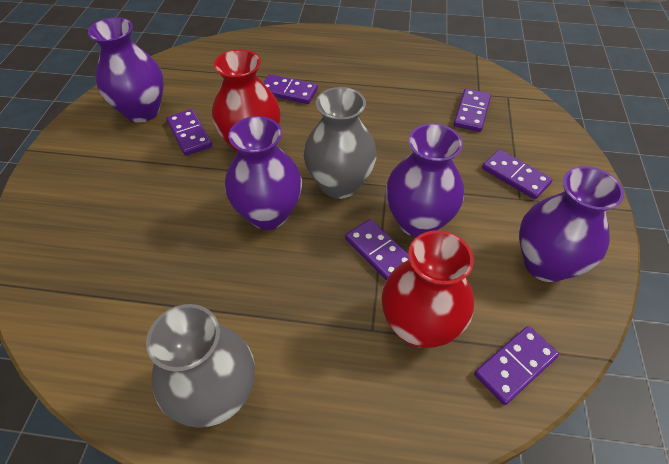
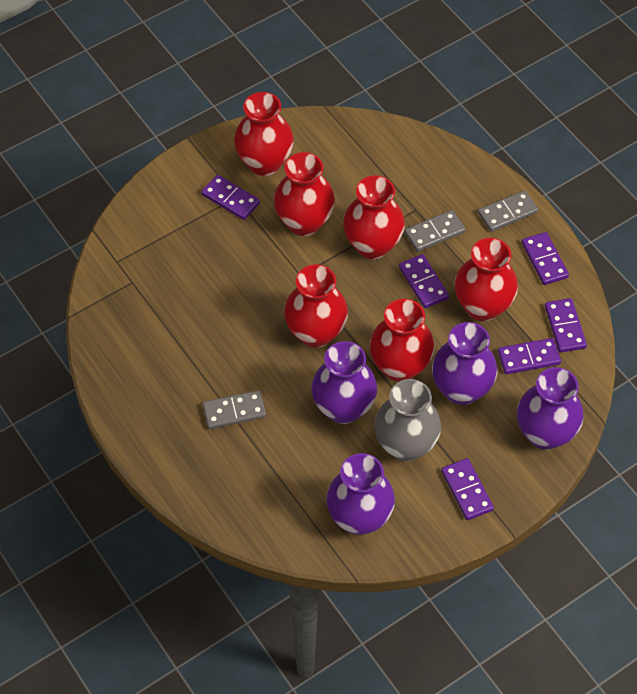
grey domino: none = 0 -> [202,390,266,429] [405,210,465,252] [478,190,538,232] = 3
grey vase: [146,304,255,428] [304,87,377,199] = 2 -> [374,379,441,461] = 1
red vase: [212,49,281,152] [382,230,474,348] = 2 -> [234,92,294,176] [274,152,335,236] [284,264,348,348] [343,175,405,259] [370,299,434,382] [455,238,518,321] = 6

